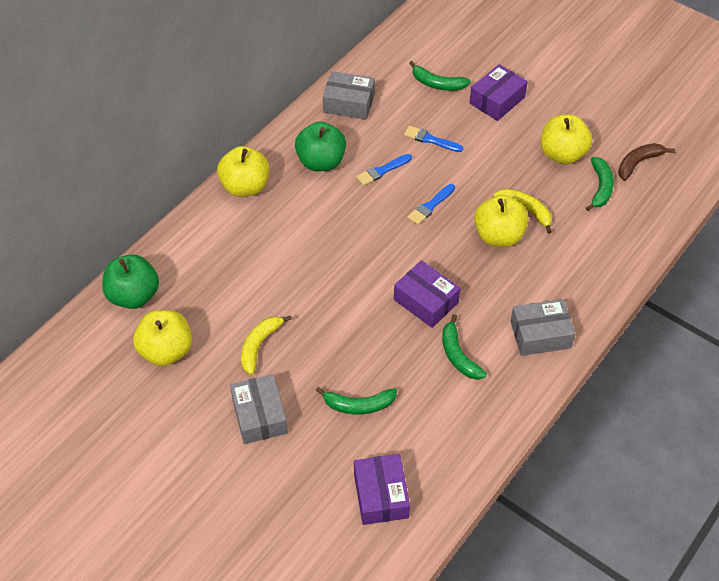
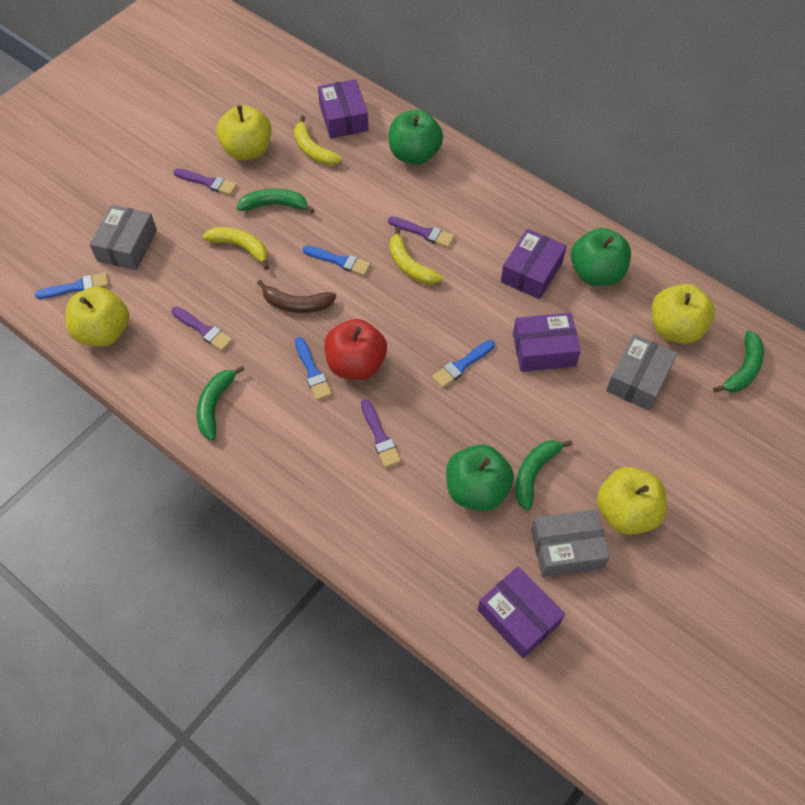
blue brush: [356,154,412,186] [404,126,463,152] [407,184,455,225] = 3 -> [35,272,109,299] [295,337,332,400] [303,245,371,276] [432,340,495,388] = 4
green apple: [102,255,159,309] [295,122,346,172] = 2 -> [389,110,443,165] [446,444,514,511] [571,228,631,286] = 3
purple box: [354,454,410,525] [394,260,460,328] [469,64,528,121] = 3 -> [318,79,369,138] [478,566,565,658] [501,229,567,299] [513,313,581,372] = 4
purple brush: none = 0 -> [171,307,233,351] [173,168,237,195] [361,399,401,468] [388,216,455,248] = 4
red apple: none = 0 -> [324,319,387,380] = 1
yellow banana: [241,315,292,375] [493,189,552,234] = 2 -> [202,227,269,270] [294,116,342,166] [390,227,443,285] = 3

